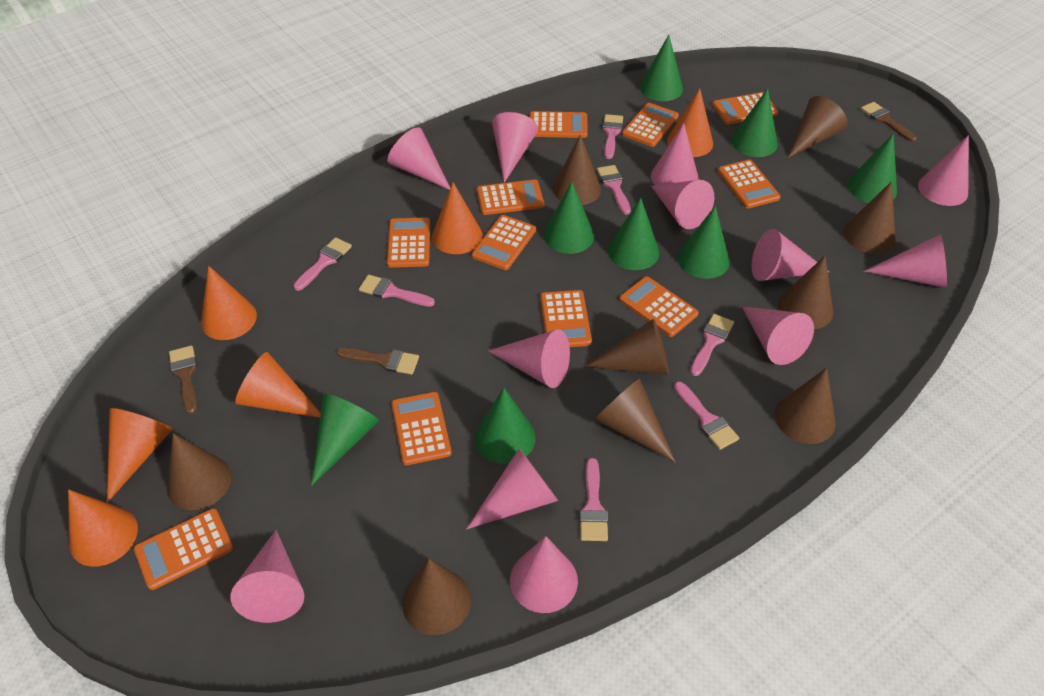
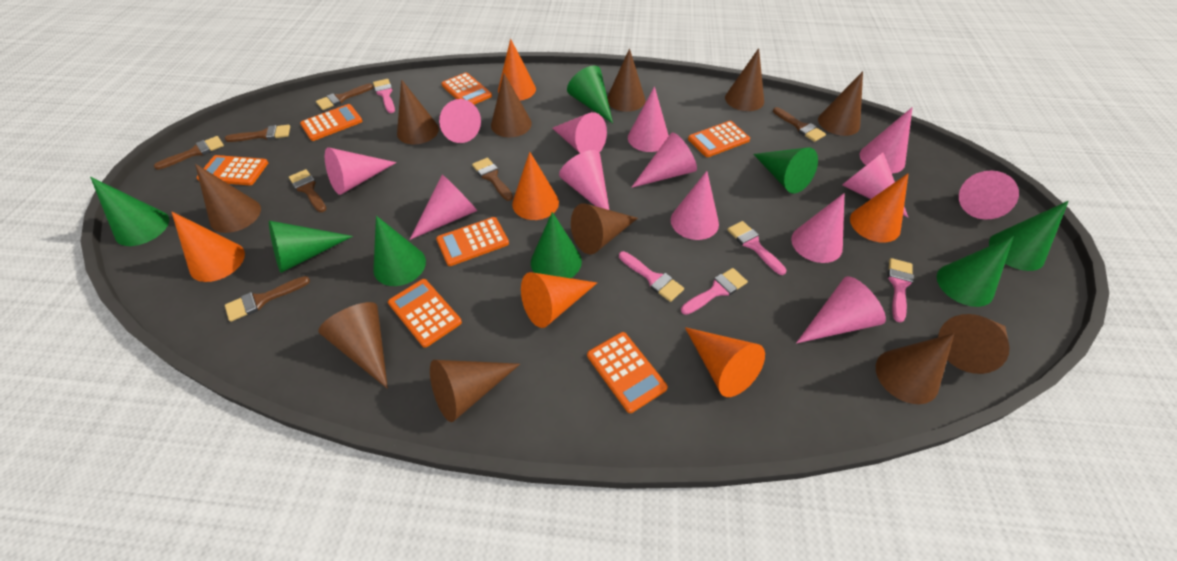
brown brush: [169,345,197,414] [336,347,419,375] [861,102,917,142] = 3 -> [154,136,224,170] [225,125,290,142] [225,276,310,322] [289,169,326,212] [316,83,373,110] [472,158,513,201] [773,107,826,142] = 7
brown cone: [167,433,231,510] [402,558,471,635] [553,135,601,205] [584,318,669,375] [595,378,676,463] [775,368,836,444] [778,256,833,329] [788,96,848,158] [844,181,896,254] = 9 -> [195,164,261,233] [318,302,388,389] [397,79,439,144] [430,360,520,422] [491,73,532,137] [571,203,638,254] [607,48,646,112] [725,48,764,111] [818,71,863,136] [876,333,954,404] [938,314,1010,374] = 11
orange calculator: [134,508,233,590] [387,217,430,268] [391,392,452,465] [472,215,536,270] [477,179,544,215] [529,111,588,138] [540,290,592,347] [619,276,699,337] [622,103,679,147] [712,92,778,125] [718,159,781,208] = 11 -> [196,155,268,185] [300,104,362,141] [388,279,462,348] [436,217,509,266] [441,72,492,105] [587,332,668,413] [688,121,750,157] = 7
pink brush: [293,237,352,291] [359,274,435,307] [580,458,608,541] [597,165,631,215] [603,114,623,159] [674,382,739,450] [690,314,734,376] = 7 -> [373,79,395,113] [619,251,684,302] [681,268,748,315] [727,221,786,275] [888,258,914,322] = 5
pink cone: [231,530,304,623] [387,127,450,190] [466,449,558,530] [488,329,570,388] [492,112,538,183] [510,536,578,613] [651,123,699,185] [651,180,714,229] [742,306,814,365] [752,229,829,281] [864,235,947,288] [918,135,969,206] = 12 -> [325,147,397,195] [410,175,477,240] [439,99,481,143] [552,112,607,153] [559,150,609,210] [628,86,669,152] [631,133,697,188] [671,171,719,240] [791,193,844,263] [796,276,886,343] [842,152,908,217] [860,107,913,174] [959,170,1019,219] = 13

